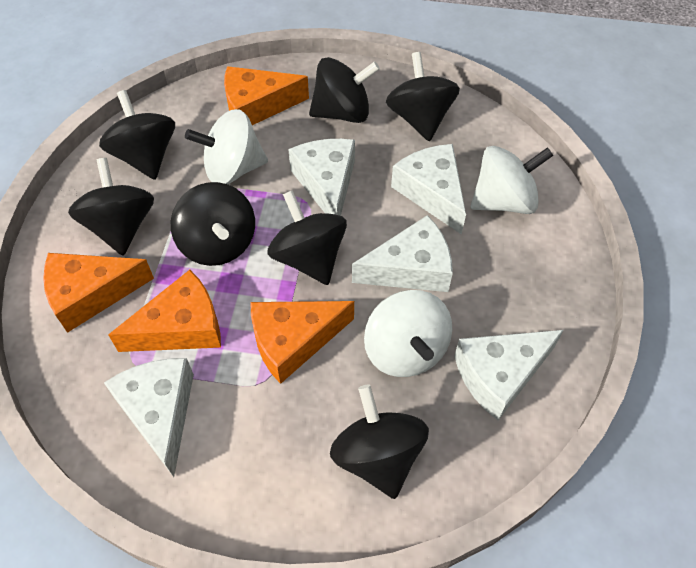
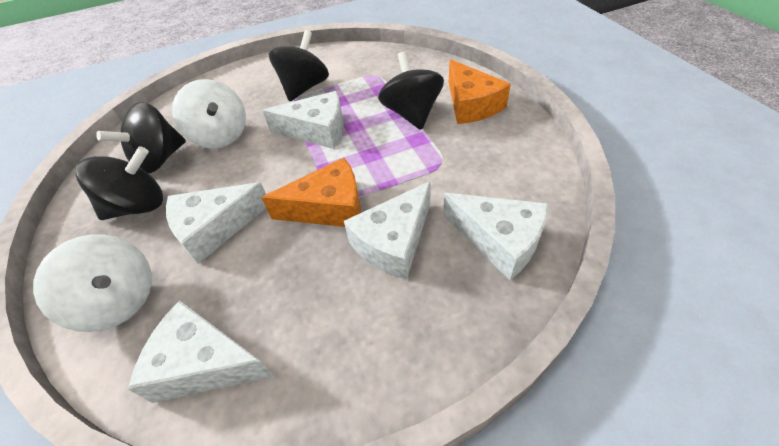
black spinning top: [68,158,154,256] [99,90,175,180] [171,182,255,266] [267,190,347,285] [309,57,380,123] [330,384,429,499] [386,52,460,141] = 7 -> [76,146,163,220] [96,102,186,174] [269,30,329,101] [378,52,444,130] = 4
orange cheese: [43,253,154,333] [108,270,221,352] [224,66,309,125] [251,301,354,384] = 4 -> [261,158,361,227] [449,59,511,124] = 2
white spinning top: [185,109,268,184] [364,290,452,377] [471,146,553,214] = 3 -> [33,234,152,332] [172,79,246,148] = 2

